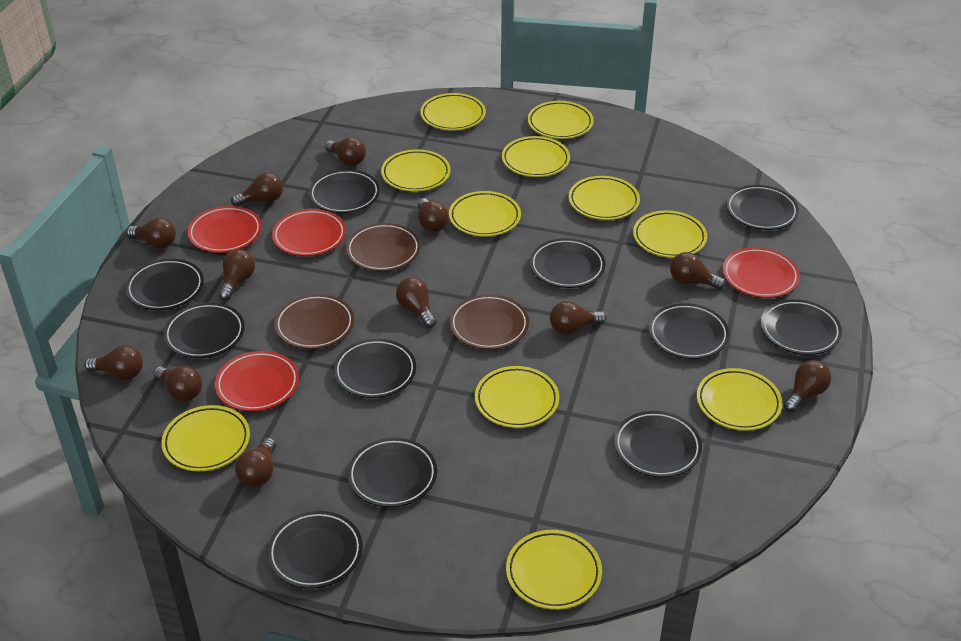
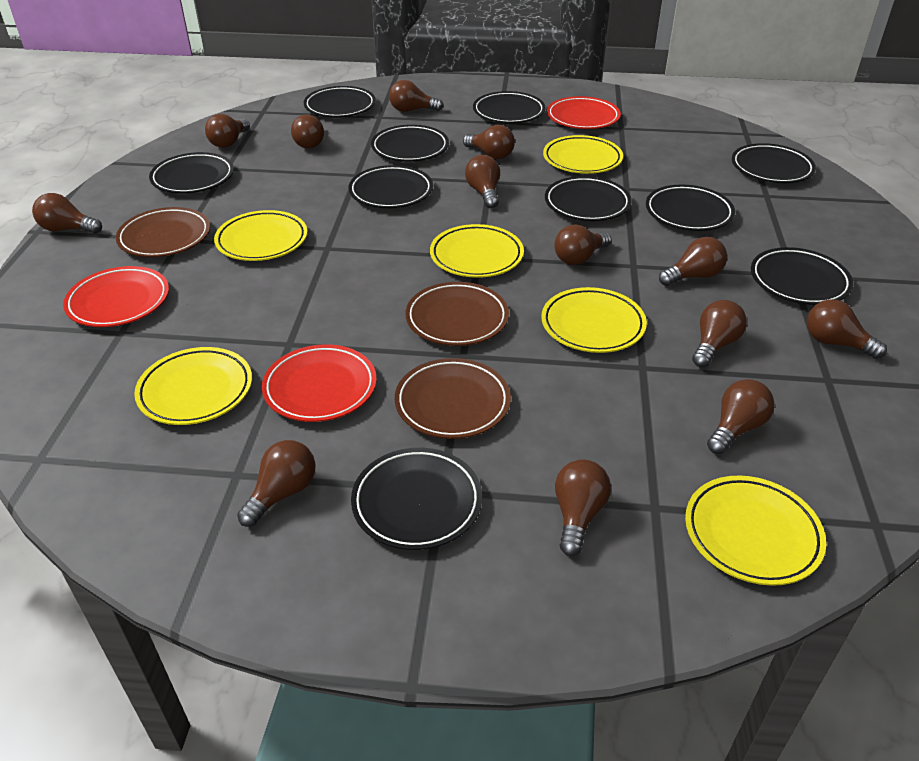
black plate: [125,259,204,310] [163,303,245,358] [267,511,363,589] [309,169,380,213] [334,339,416,398] [348,438,437,507] [530,238,605,288] [614,411,702,478] [649,303,729,359] [726,185,799,230] [761,299,842,355] = 11 -> [149,152,234,193] [304,86,376,117] [349,165,433,208] [351,448,482,550] [371,125,449,162] [473,91,546,123] [545,176,632,221] [646,185,735,231] [732,143,816,183] [751,247,853,305] = 10
brown light bulb: [85,345,143,380] [127,218,176,249] [153,366,202,401] [219,249,255,300] [231,172,283,206] [235,438,276,487] [325,137,366,166] [396,277,437,328] [418,198,449,232] [550,301,606,335] [670,252,726,290] [783,360,831,412] = 12 -> [32,193,102,234] [205,114,250,148] [237,440,315,527] [291,114,324,149] [389,80,444,112] [463,125,515,159] [465,155,500,208] [554,224,612,265] [555,459,611,556] [659,237,727,286] [692,300,747,367] [707,379,775,454] [807,299,887,359] = 13
red plate: [187,206,262,253] [215,351,299,411] [272,209,346,256] [723,247,800,298] = 4 -> [63,266,169,327] [262,344,377,422] [547,96,621,129] = 3
yellow plate: [161,405,250,471] [381,149,451,191] [420,93,486,130] [449,191,521,237] [475,366,559,428] [502,136,570,177] [506,530,602,610] [528,101,594,139] [569,176,640,220] [633,210,707,258] [697,368,782,431] = 11 -> [134,347,252,425] [214,210,307,261] [430,224,524,278] [542,287,647,353] [543,135,623,174] [685,475,826,586] = 6

